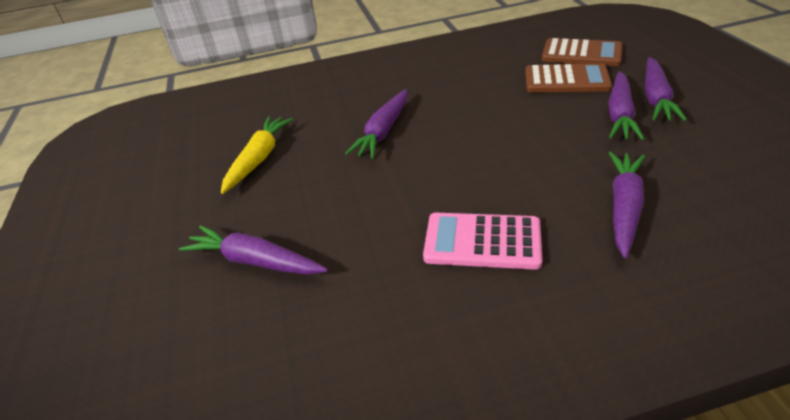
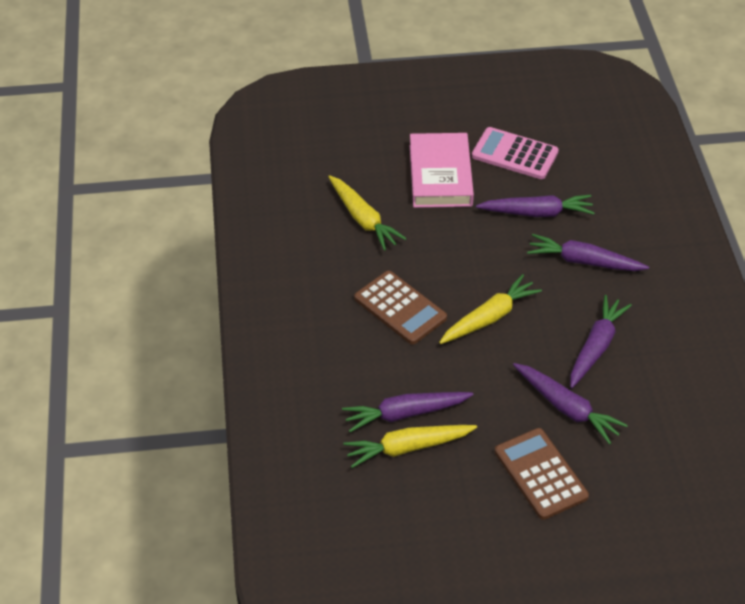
pink book: none = 0 -> [410,133,474,208] = 1
yellow carrot: [221,116,293,194] = 1 -> [328,175,407,251] [344,425,477,468] [439,274,542,344] = 3

